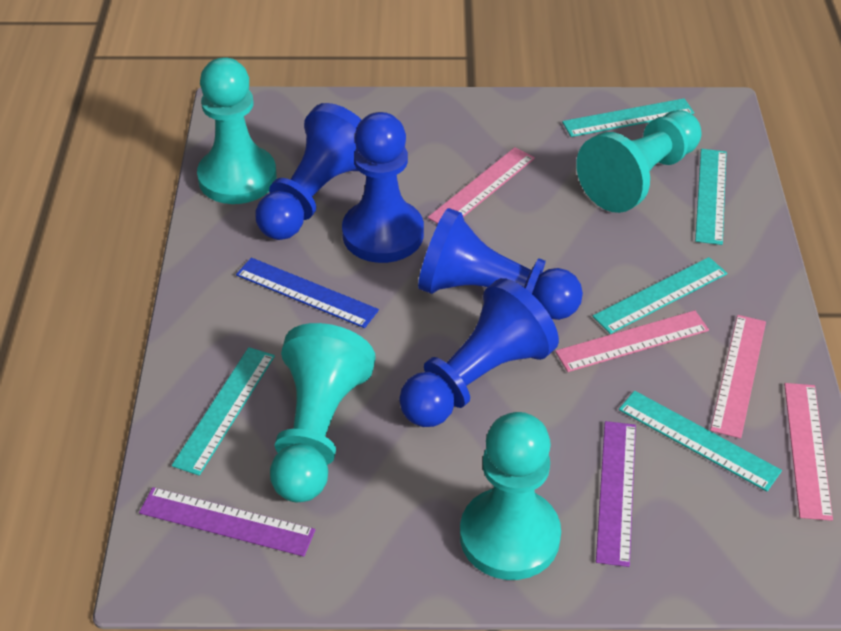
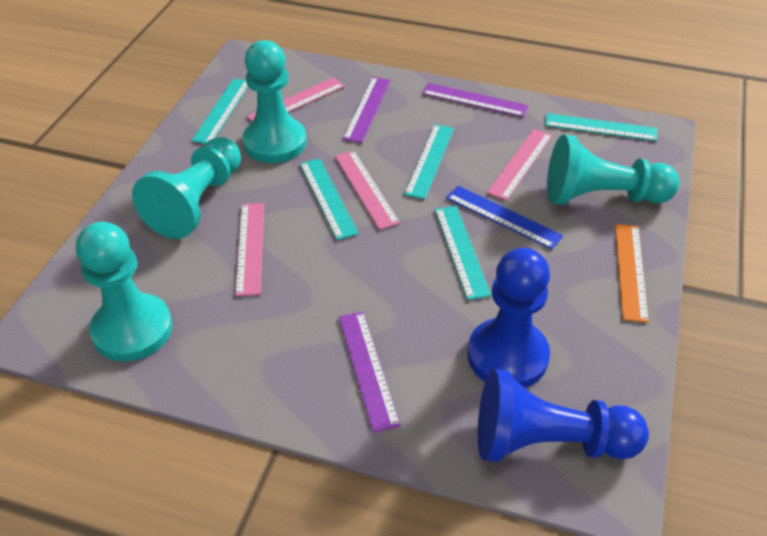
blue pawn: [255,103,362,240] [342,112,424,263] [399,278,559,427] [418,208,583,320] = 4 -> [467,248,550,388] [478,369,649,462] = 2
orange ruler: none = 0 -> [615,224,649,323] = 1
purple ruler: [139,487,315,557] [596,421,636,567] = 2 -> [339,312,401,433] [343,77,390,143] [422,83,529,117] = 3

